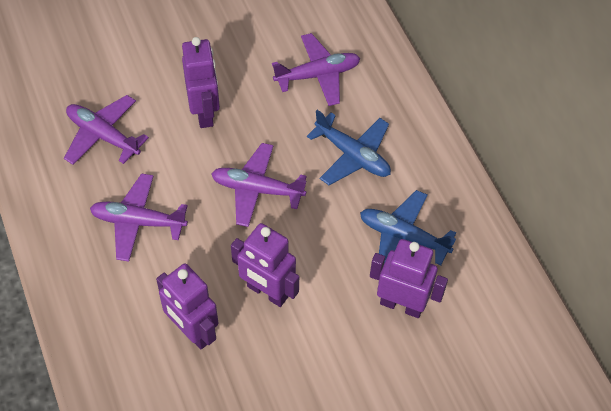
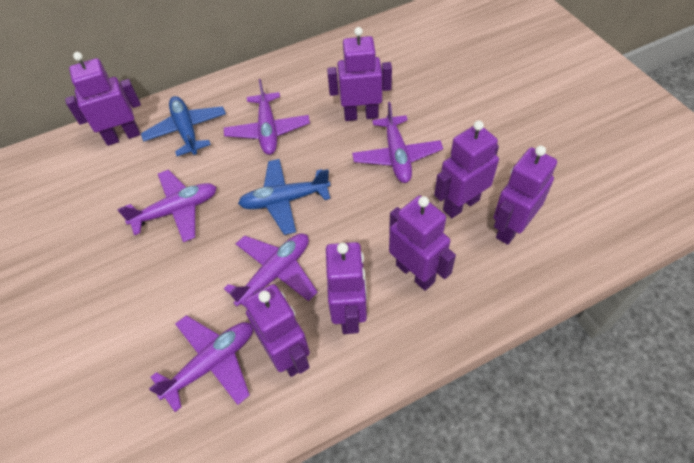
purple plane: [64,95,149,165] [90,173,188,262] [211,143,307,227] [272,33,360,106] = 4 -> [117,170,217,242] [149,315,253,412] [224,79,310,155] [224,233,317,308] [352,102,443,183] = 5
purple robot: [156,264,218,349] [182,37,220,128] [231,223,299,307] [370,239,448,318] = 4 -> [65,52,141,146] [244,284,310,377] [326,242,367,334] [327,27,392,121] [389,195,456,291] [434,121,499,218] [494,146,557,245] = 7

